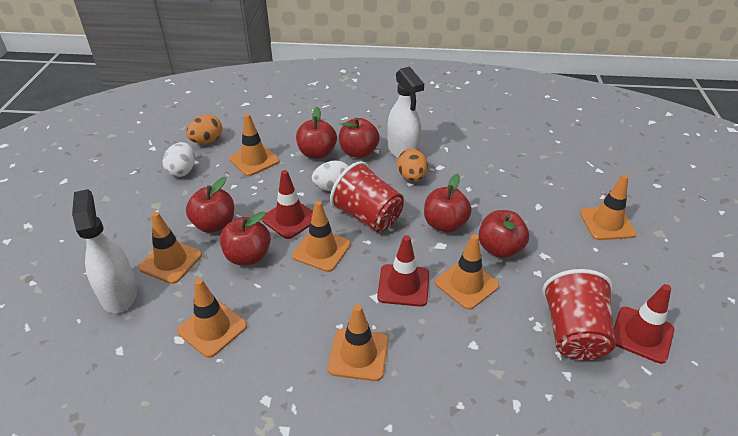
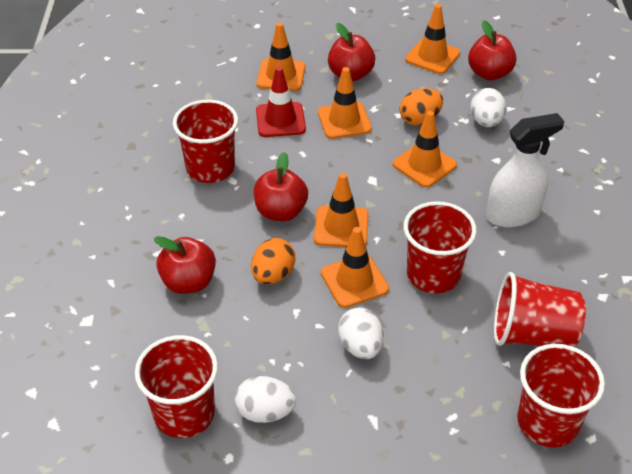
orange traffic cone: [139,212,202,284] [177,278,247,358] [229,113,279,176] [292,201,351,272] [328,304,388,381] [435,234,499,310] [580,175,636,240] = 7 -> [257,22,305,91] [314,173,369,247] [318,67,372,139] [321,227,389,308] [393,111,457,188] [405,4,460,74] = 6
red apple: [186,177,234,233] [220,211,271,265] [296,107,337,159] [339,118,380,158] [424,174,472,233] [479,210,529,258] = 6 -> [154,236,216,294] [254,152,308,221] [328,23,375,82] [468,20,517,81] = 4
red cup: [330,161,404,232] [542,269,616,360] = 2 -> [135,335,218,438] [173,100,238,183] [403,201,477,293] [494,272,586,347] [517,344,605,447] = 5
red traffic cone: [262,170,313,239] [377,235,429,307] [614,284,674,364] = 3 -> [256,66,306,137] = 1
white egg: [163,142,195,177] [312,160,348,191] = 2 -> [235,376,296,423] [338,308,383,359] [470,88,506,127] = 3
white spray bottle: [72,189,137,313] [387,67,424,159] = 2 -> [486,113,564,227] = 1

